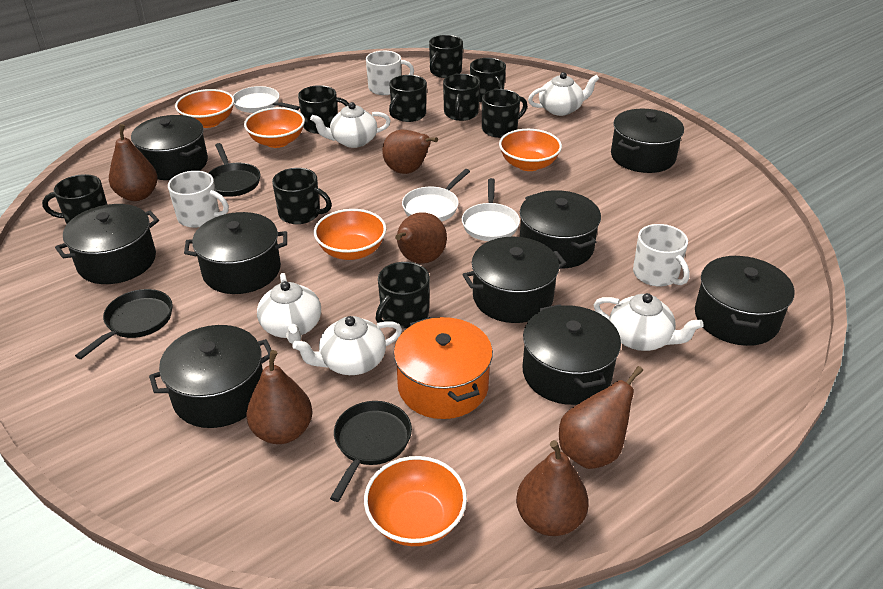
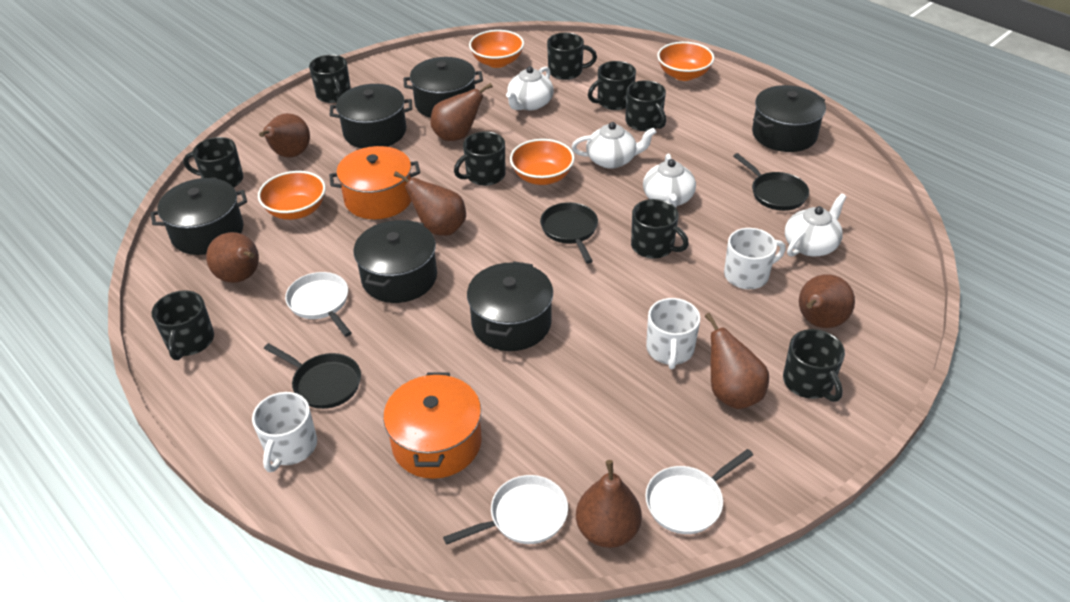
black pot: [55,204,159,284] [131,115,208,180] [149,325,271,428] [184,212,287,294] [463,237,567,323] [520,190,601,269] [523,304,621,405] [611,109,684,173] [695,255,795,346] = 9 -> [150,178,247,255] [330,84,412,149] [354,220,437,303] [404,57,483,118] [467,261,553,351] [752,85,826,152] = 6
brown pear: [109,124,158,201] [246,350,313,444] [382,130,438,174] [395,212,447,264] [516,440,589,536] [559,366,643,469] = 6 -> [206,232,259,283] [259,113,310,158] [394,172,466,236] [430,83,493,141] [576,460,642,548] [705,313,769,409] [799,274,855,328] = 7
orange bowl: [175,89,234,128] [244,107,305,148] [314,209,386,260] [364,456,467,546] [499,129,562,171] = 5 -> [258,171,326,220] [469,30,524,68] [510,139,575,185] [657,42,714,81] = 4
orange pot: [394,317,493,419] = 1 -> [329,146,420,219] [383,373,482,479] = 2
white teapot: [257,273,321,344] [293,316,402,375] [310,102,391,148] [528,72,599,116] [594,293,703,351] = 5 -> [506,66,554,110] [571,122,656,169] [643,154,696,207] [785,193,846,257] = 4

